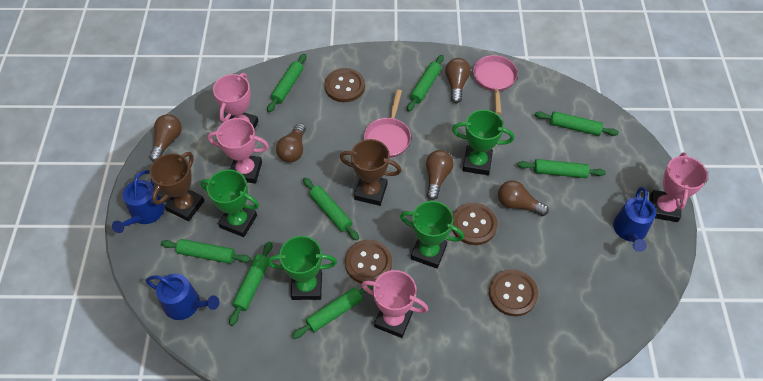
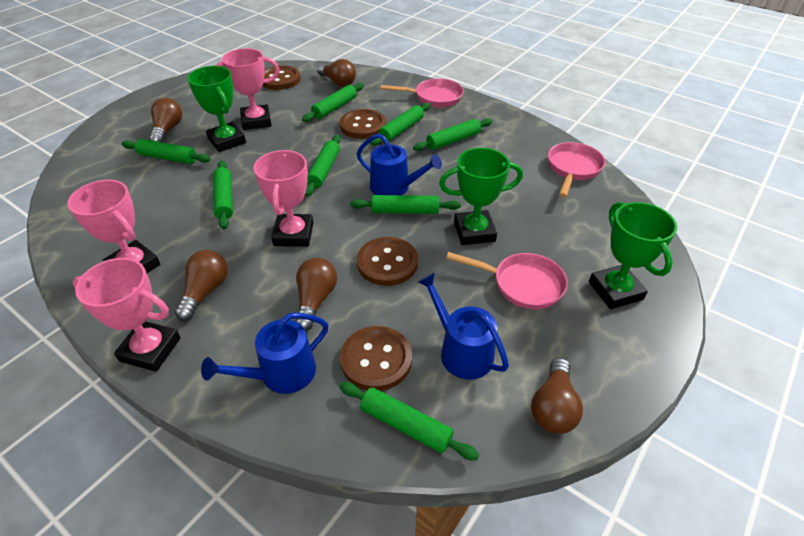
brown trophy: [150,152,205,221] [340,139,402,206] = 2 -> none = 0
green trophy: [200,169,259,237] [267,236,337,300] [400,201,464,269] [452,110,514,175] = 4 -> [187,66,246,152] [439,148,523,245] [589,202,677,309] = 3
pink pan: [364,90,411,158] [473,55,518,114] = 2 -> [381,78,464,108] [446,252,568,309] [548,142,605,197] = 3

